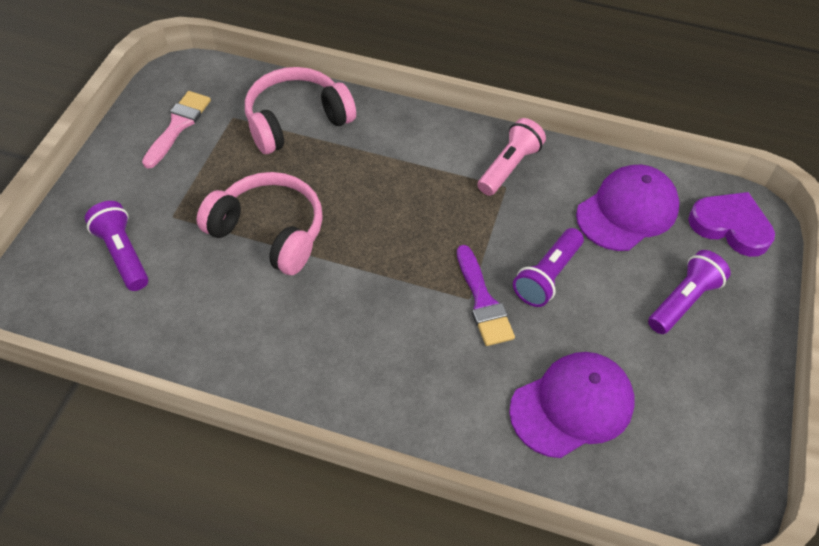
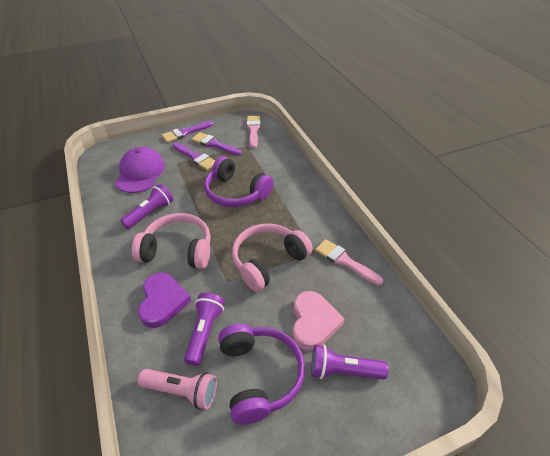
pink brush: [142,91,211,169] = 1 -> [246,116,261,148] [315,239,383,285] = 2
pink heart: none = 0 -> [293,291,344,350] = 1
purple brush: [457,245,515,346] = 1 -> [162,121,213,143] [173,142,215,170] [192,132,241,155] = 3
purple cap: [509,352,635,458] [576,165,679,251] = 2 -> [115,147,165,193] = 1
purple headphones: none = 0 -> [204,156,273,207] [218,324,305,425] = 2

